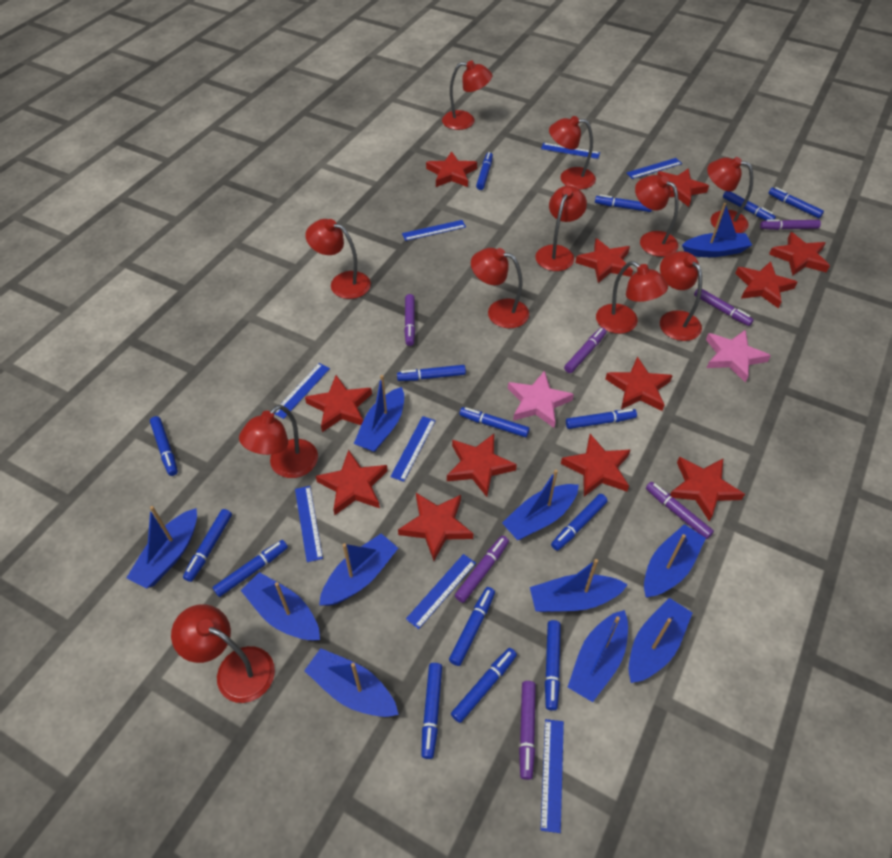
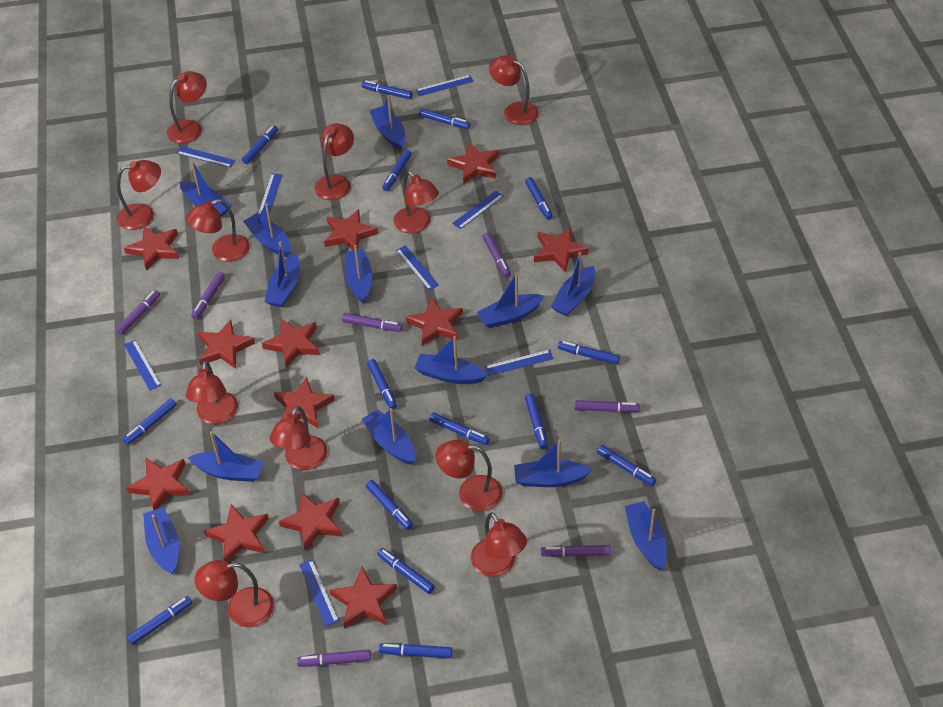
blue boat: [126,506,197,589] [240,572,320,641] [304,648,399,717] [319,534,398,606] [354,375,404,452] [502,469,579,540] [530,559,628,612] [568,610,628,702] [629,598,692,683] [644,524,706,598] [682,203,752,257] = 11 -> [143,507,179,575] [180,161,232,217] [188,431,264,482] [243,203,291,257] [264,242,300,307] [345,245,373,303] [362,408,415,465] [369,95,405,150] [414,336,487,384] [477,272,544,328] [514,439,592,487] [551,252,595,316] [625,501,667,570] = 13
pink star: [508,371,574,428] [706,330,771,382] = 2 -> none = 0

